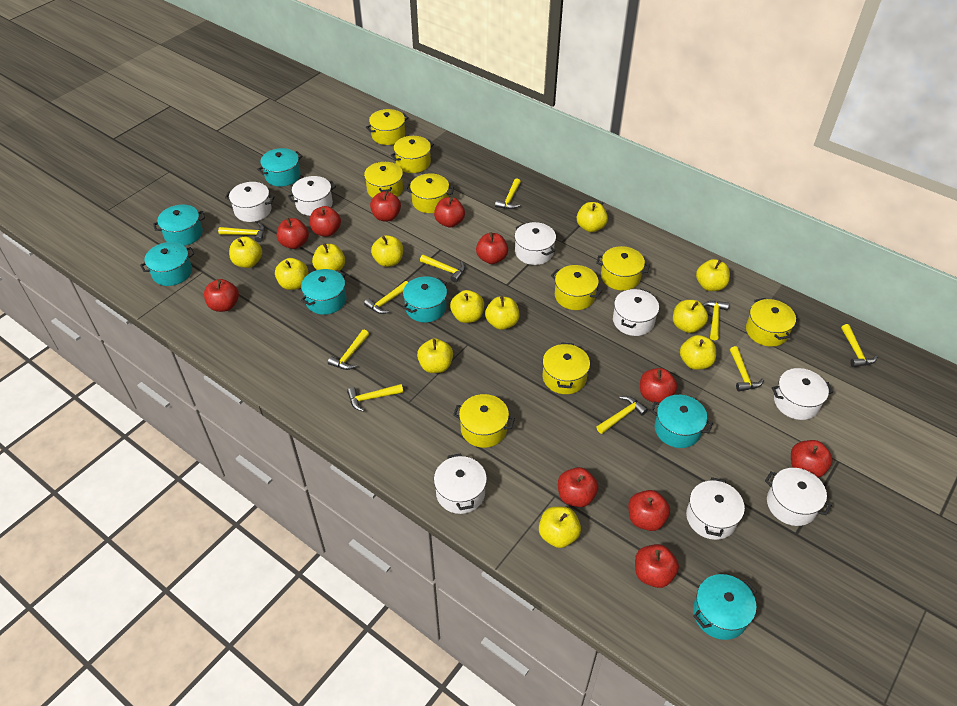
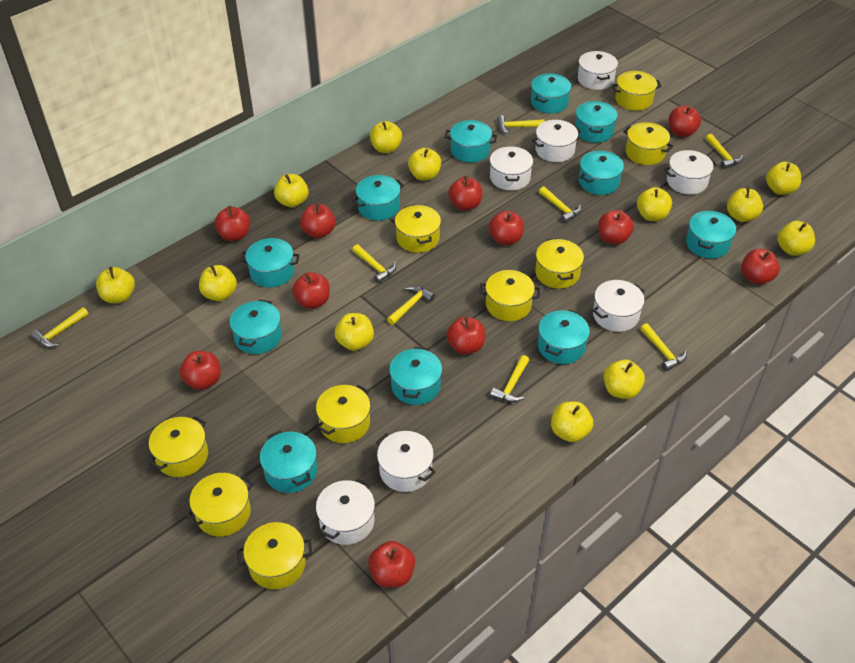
turquoise pot: [140,242,194,286] [153,204,205,246] [257,148,303,186] [301,269,346,315] [403,276,447,322] [651,395,713,448] [693,574,757,640] = 7 -> [230,299,282,354] [240,238,300,287] [260,431,317,493] [352,175,404,221] [389,347,442,405] [445,120,497,163] [531,73,571,114] [538,310,590,364] [575,101,618,143] [579,151,624,195] [686,210,736,259] = 11
white pot: [225,182,274,222] [288,176,336,216] [434,453,487,514] [515,222,556,265] [613,289,659,336] [686,477,745,540] [765,468,832,526] [772,368,833,420] = 8 -> [316,478,375,545] [376,431,436,492] [490,146,533,191] [532,120,582,162] [578,51,618,90] [592,280,645,332] [664,150,717,195] = 7
yellow hammer: [218,222,265,242] [328,330,369,370] [347,384,403,412] [364,281,408,314] [420,255,465,282] [495,178,521,209] [596,396,648,434] [702,301,729,340] [730,346,764,392] [841,324,878,367] = 10 -> [31,307,89,347] [352,244,396,283] [387,286,435,325] [490,355,529,403] [497,115,545,134] [539,186,581,223] [640,323,687,371] [706,134,743,169] = 8

